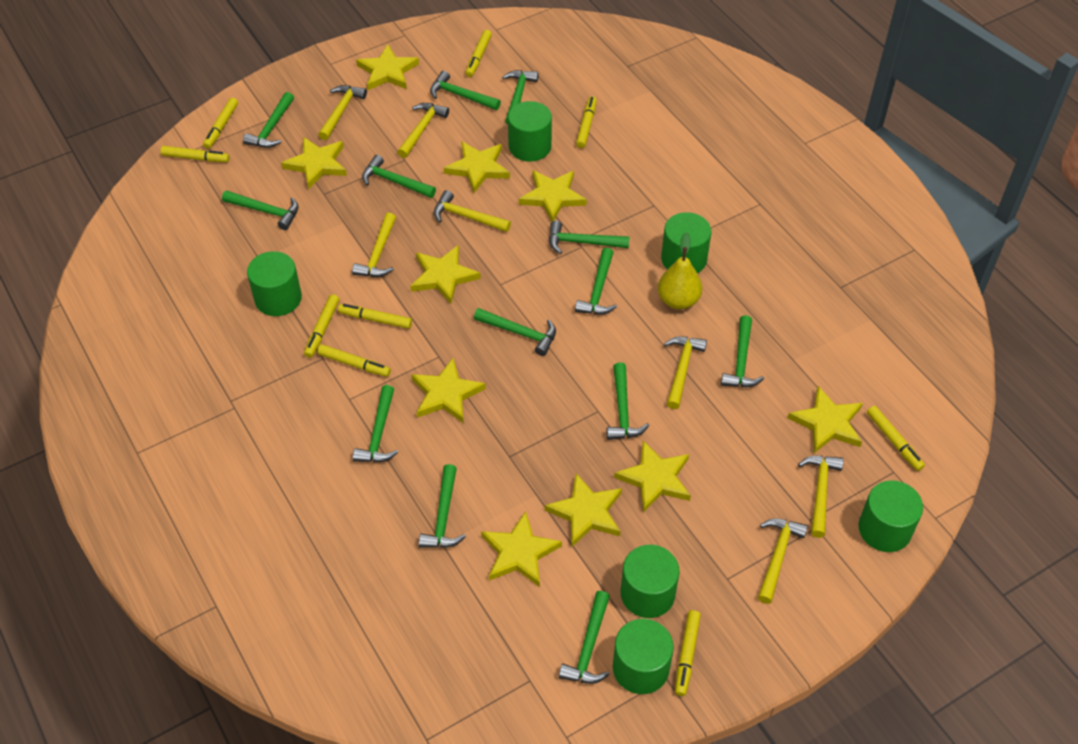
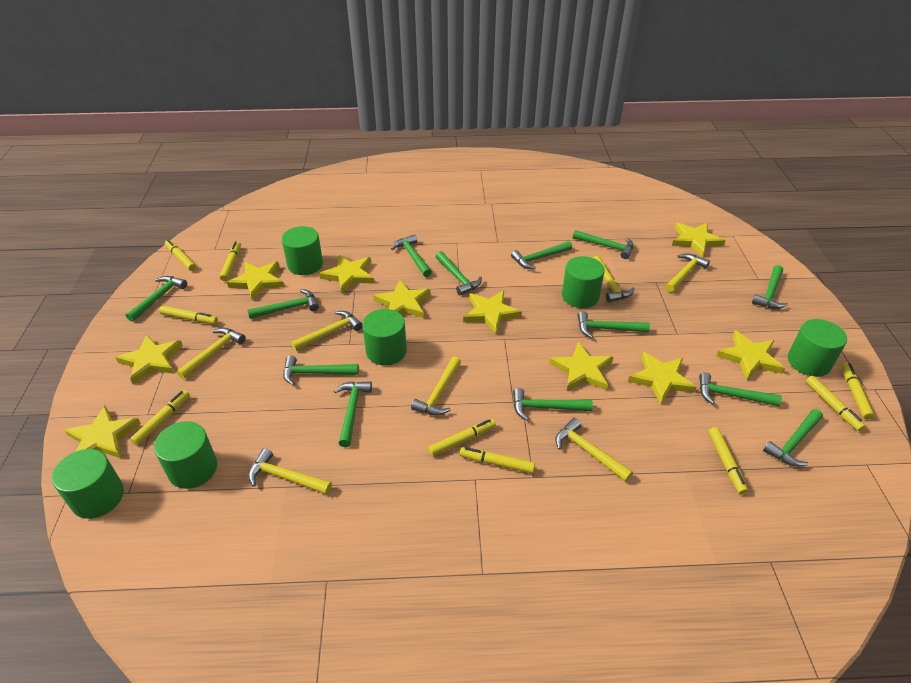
yellow pear: [658,232,702,309] = 1 -> none = 0

